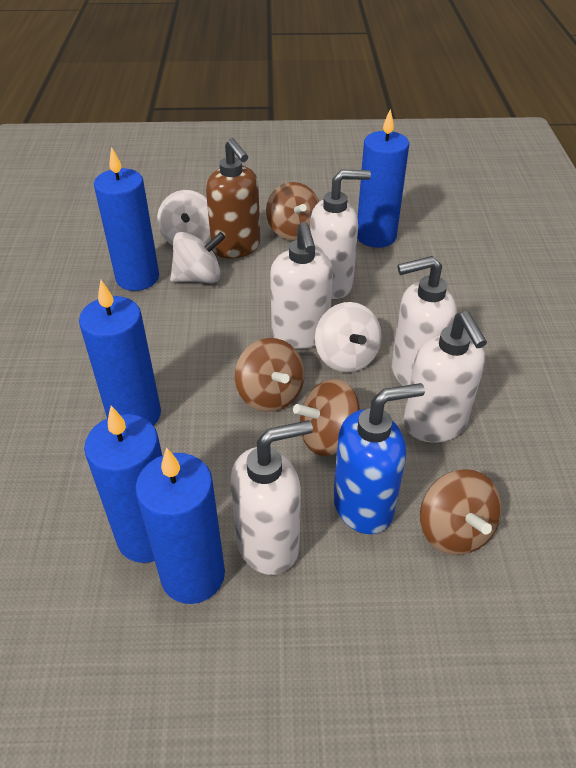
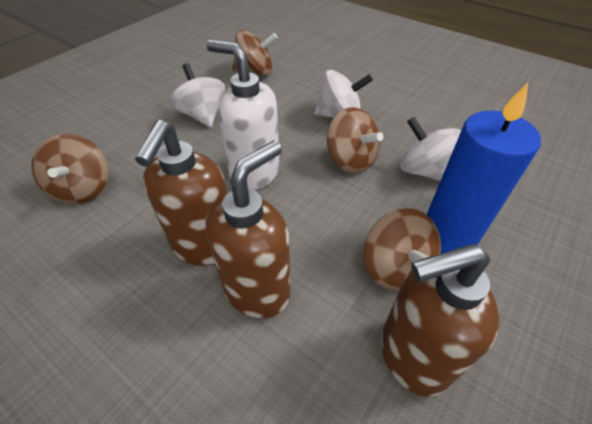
blue candle: [79,280,161,426] [84,406,162,563] [94,147,159,291] [135,448,225,604] [357,109,409,248] = 5 -> [427,83,541,254] = 1
blue soap dispenser: [333,383,425,534] = 1 -> none = 0
brown soap dispenser: [206,138,260,259] = 1 -> [135,120,227,266] [205,141,290,318] [381,244,500,397] = 3
white soap dispenser: [230,420,313,575] [270,222,333,349] [310,170,371,299] [392,256,457,386] [404,311,487,443] = 5 -> [206,40,280,190] = 1

